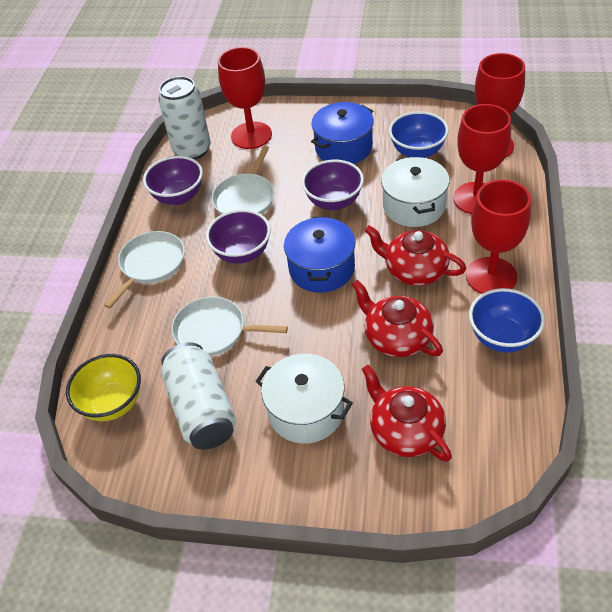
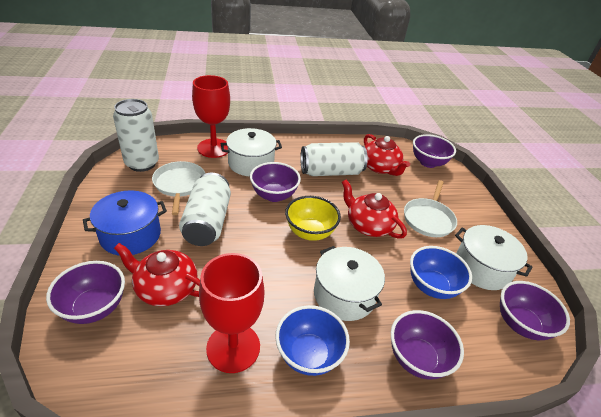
blue pot: [284,216,356,293] [311,102,374,164] = 2 -> [83,190,167,256] = 1
purple bowl: [143,156,203,205] [206,209,271,264] [302,160,364,210] = 3 -> [46,261,125,324] [250,162,301,202] [391,310,464,379] [413,134,456,168] [500,281,570,340] = 5
red goblet: [218,47,272,149] [453,104,511,214] [466,180,531,294] [475,53,525,158] = 4 -> [192,75,230,158] [199,253,265,373] = 2
white can: [158,76,211,160] [161,342,236,450] = 2 -> [113,99,159,172] [179,173,231,246] [300,142,368,176] = 3
white pan: [104,231,185,308] [171,297,288,356] [212,146,274,214] = 3 -> [152,161,206,215] [404,180,457,237] = 2
white pot: [256,354,353,444] [381,157,450,227] = 2 -> [221,128,282,176] [314,246,385,321] [455,225,533,290] = 3

